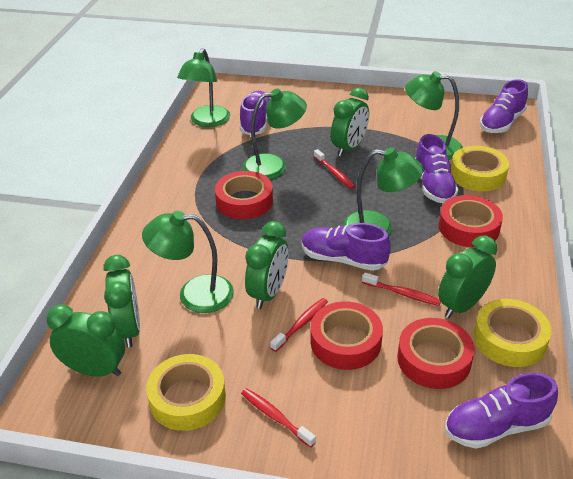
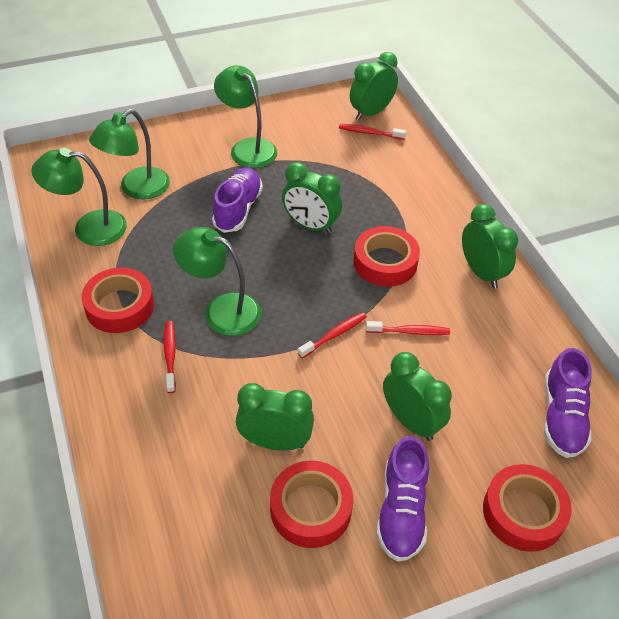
green lamp: [142,211,234,313] [177,48,230,127] [243,89,307,179] [343,147,424,235] [405,71,463,160] = 5 -> [31,148,127,246] [89,109,170,200] [173,227,261,336] [214,65,277,168] = 4
purple shoe: [240,91,270,135] [302,223,391,271] [416,134,459,203] [445,373,558,449] [480,79,528,133] = 5 -> [212,168,263,233] [376,436,429,562] [544,348,592,458] = 3
yellow tape: [146,354,226,431] [451,146,509,191] [474,299,551,367] = 3 -> none = 0

